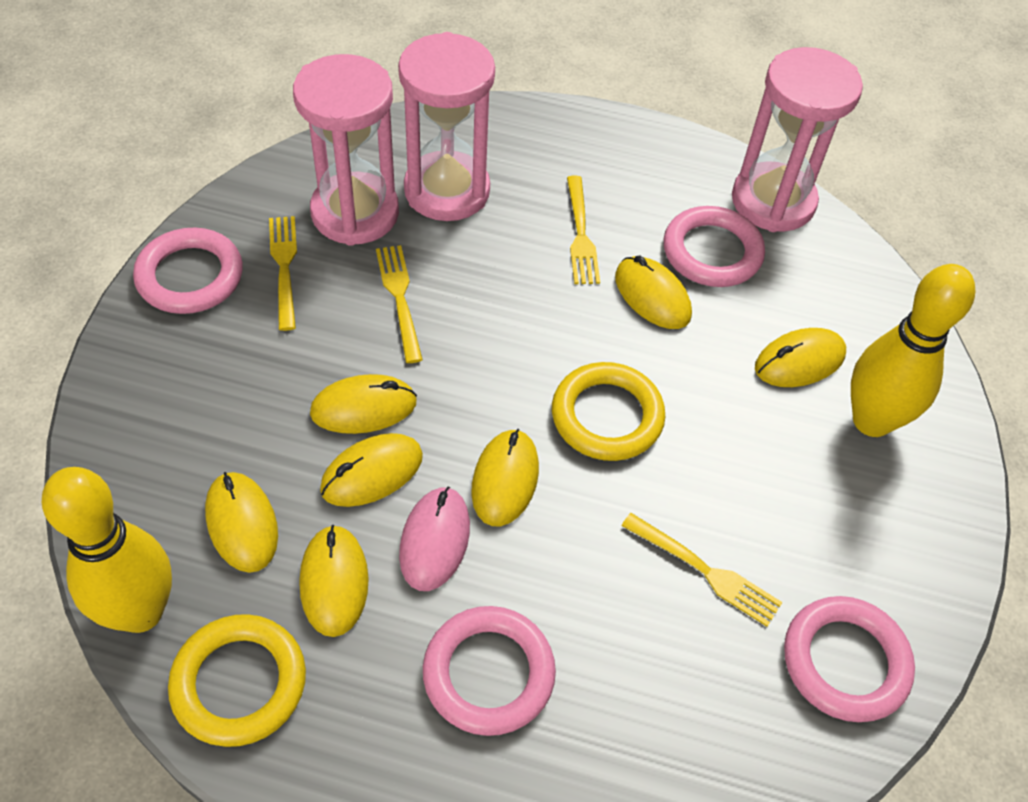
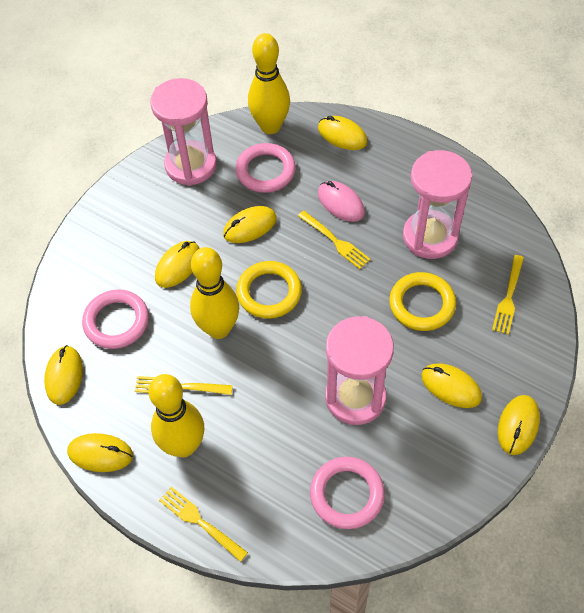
pink ring: [133,228,243,314] [423,606,556,736] [663,206,765,287] [784,596,915,722] = 4 -> [82,289,149,349] [235,143,296,193] [310,457,385,529] = 3
yellow bowling pin: [42,467,172,633] [851,264,975,437] = 2 -> [149,374,204,458] [190,247,239,339] [248,33,290,134] = 3

